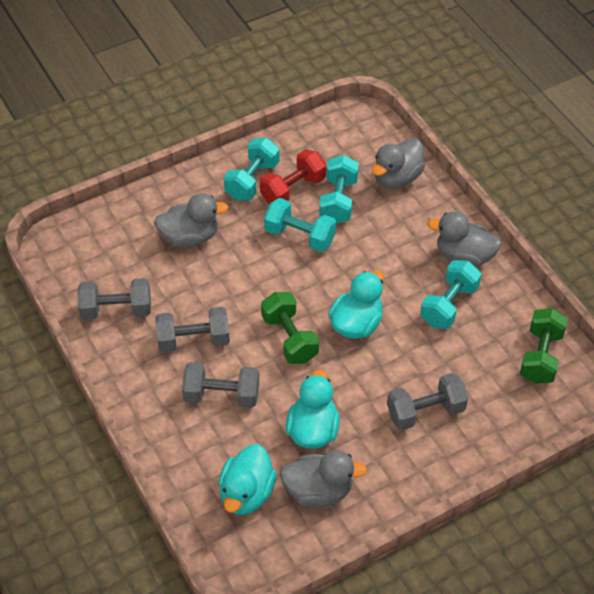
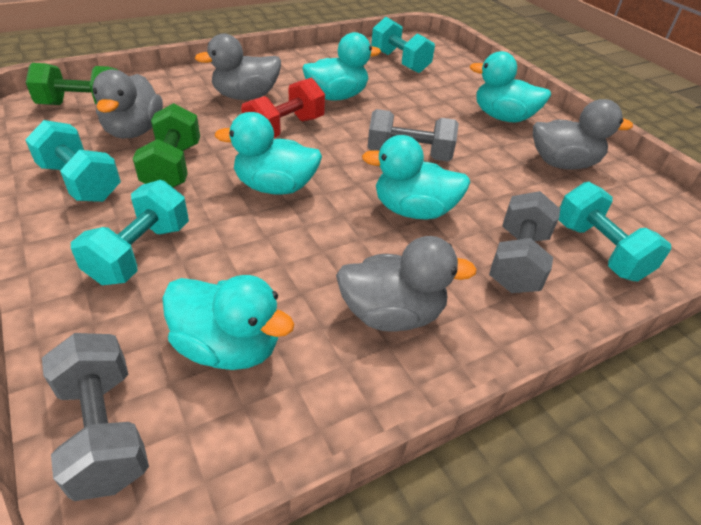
grey dumbbell: [77,278,151,320] [155,307,230,352] [182,362,259,408] [387,373,468,430] = 4 -> [42,333,149,501] [367,109,459,161] [489,191,560,293] = 3
turquoise duck: [219,444,277,515] [286,369,340,449] [328,271,384,339] = 3 -> [162,275,295,370] [215,112,322,195] [302,32,381,101] [362,135,470,220] [470,51,551,123] = 5

